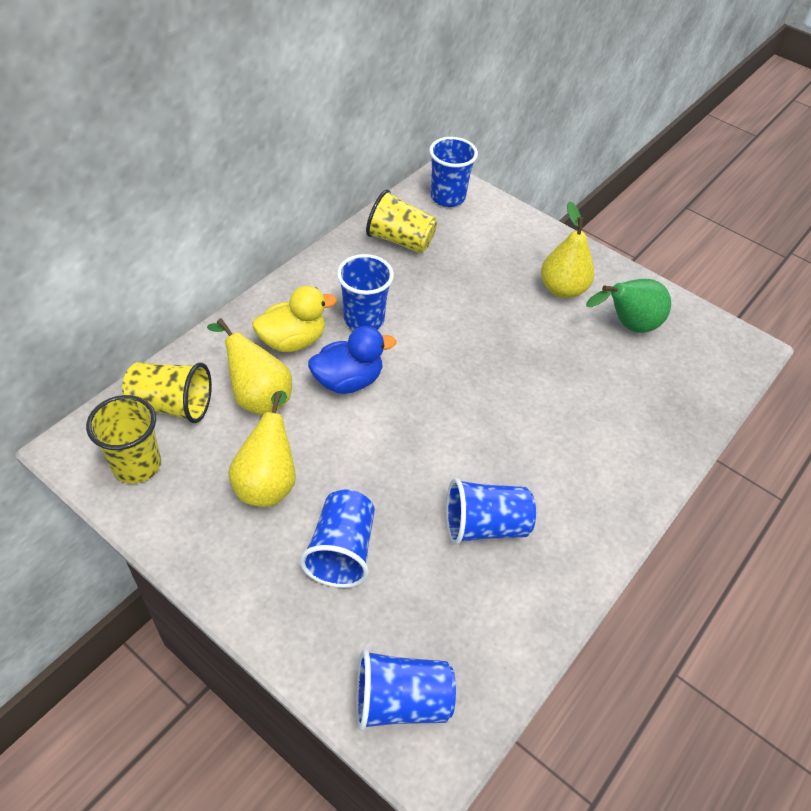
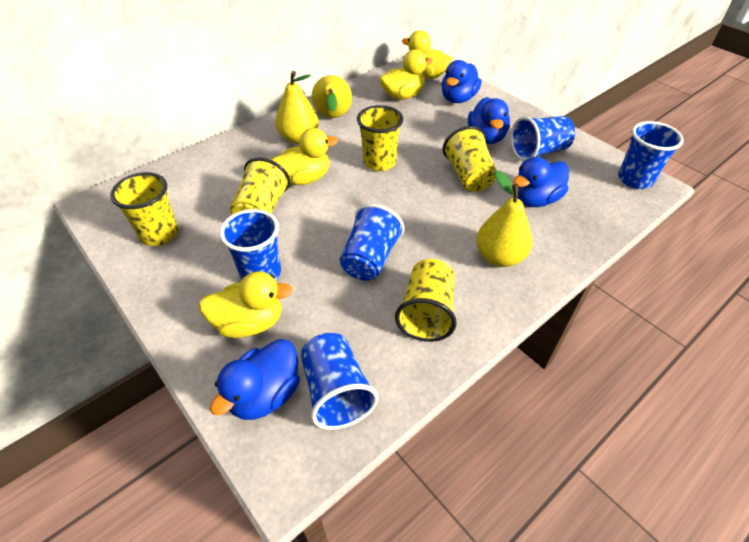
blue duck: [308,326,396,394] = 1 -> [210,339,300,420] [442,60,482,103] [468,97,510,144] [513,157,569,207] = 4
green pear: [586,279,671,333] = 1 -> none = 0
yellow cup: [86,395,161,483] [122,362,212,423] [366,189,437,253] = 3 -> [110,172,178,246] [230,157,290,215] [357,105,403,171] [395,259,457,342] [443,126,497,192] = 5
yellow duck: [252,286,337,352] = 1 -> [199,271,293,338] [271,128,338,185] [379,49,433,100] [402,30,453,79] = 4

